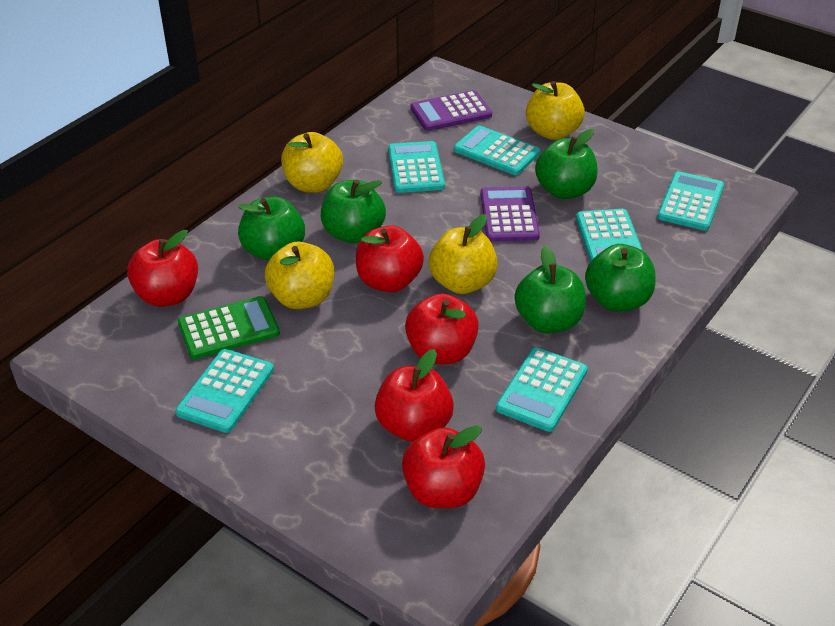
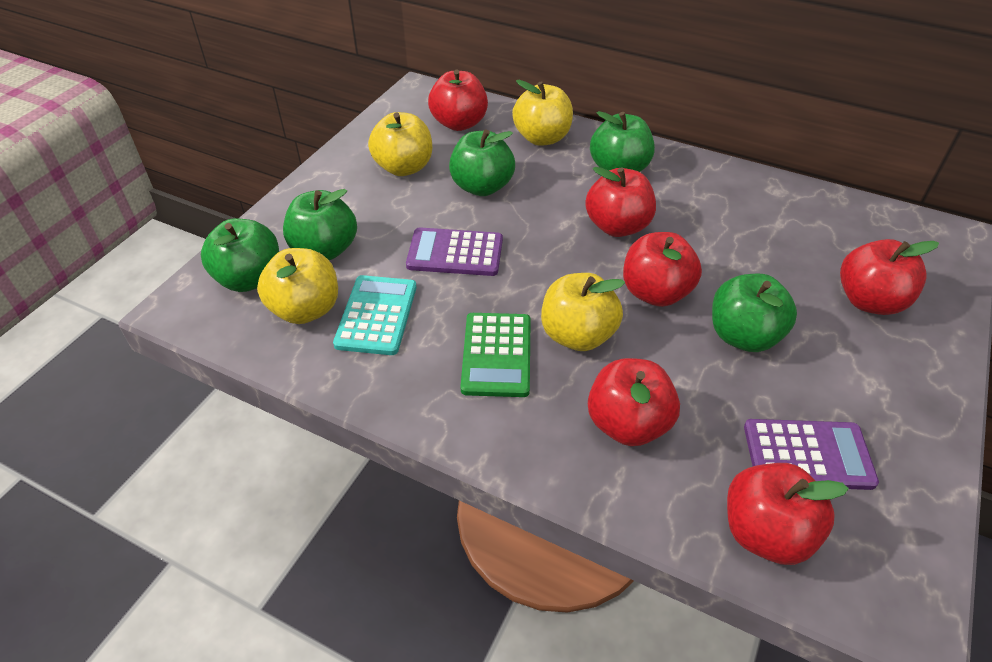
red apple: [127,230,198,307] [356,226,424,292] [374,349,454,442] [402,426,485,508] [405,293,479,364] = 5 -> [428,70,488,131] [585,167,656,237] [588,358,680,446] [623,232,702,307] [727,463,849,565] [840,239,939,315] = 6
turquoise calculator: [175,349,274,433] [388,141,445,193] [454,125,540,175] [496,347,588,432] [576,209,643,262] [657,171,724,231] = 6 -> [333,275,417,355] = 1

